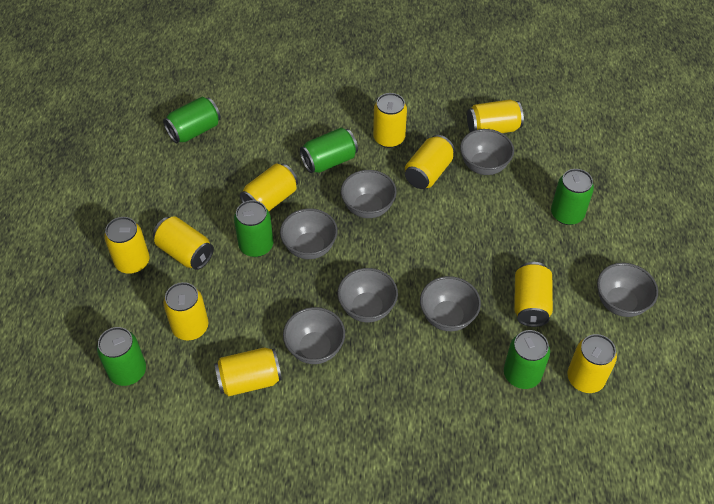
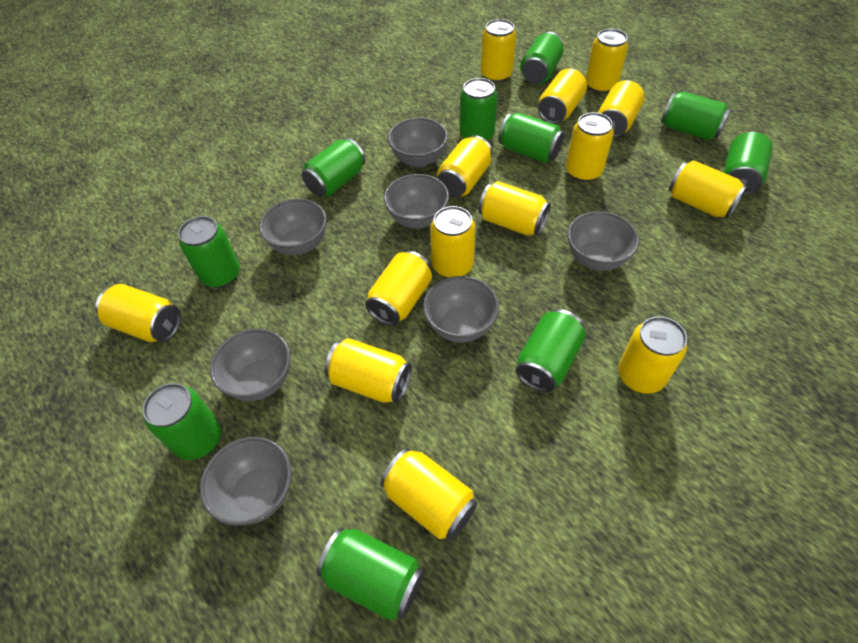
green can: [97,327,146,386] [163,97,221,143] [234,200,273,257] [300,128,358,173] [504,330,550,389] [551,169,594,225] = 6 -> [143,383,221,460] [178,216,240,288] [302,138,365,197] [317,528,424,621] [460,78,498,142] [498,113,564,163] [516,309,586,392] [520,32,564,84] [661,92,731,140] [723,132,773,195] = 10
yellow can: [104,217,149,274] [153,216,214,270] [163,282,208,340] [214,347,282,396] [240,163,298,211] [373,93,407,148] [405,135,455,189] [467,99,524,133] [514,262,553,327] [567,334,617,393] = 10 -> [96,284,181,342] [325,338,412,403] [365,251,432,326] [380,448,477,540] [430,206,475,278] [437,135,492,197] [478,181,551,236] [481,19,516,83] [538,68,587,124] [566,112,614,182] [586,29,628,94] [598,80,645,137] [618,316,687,394] [669,160,747,218] = 14

